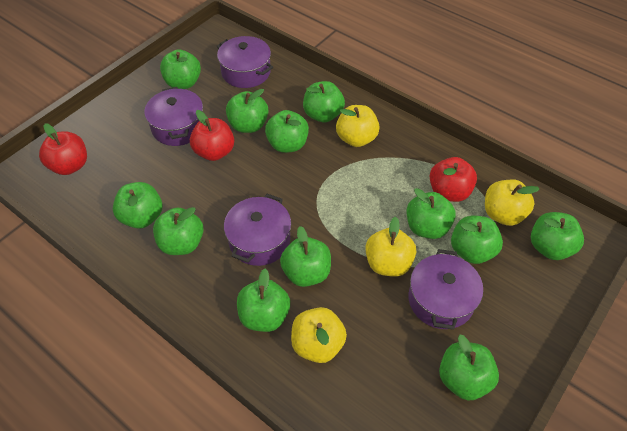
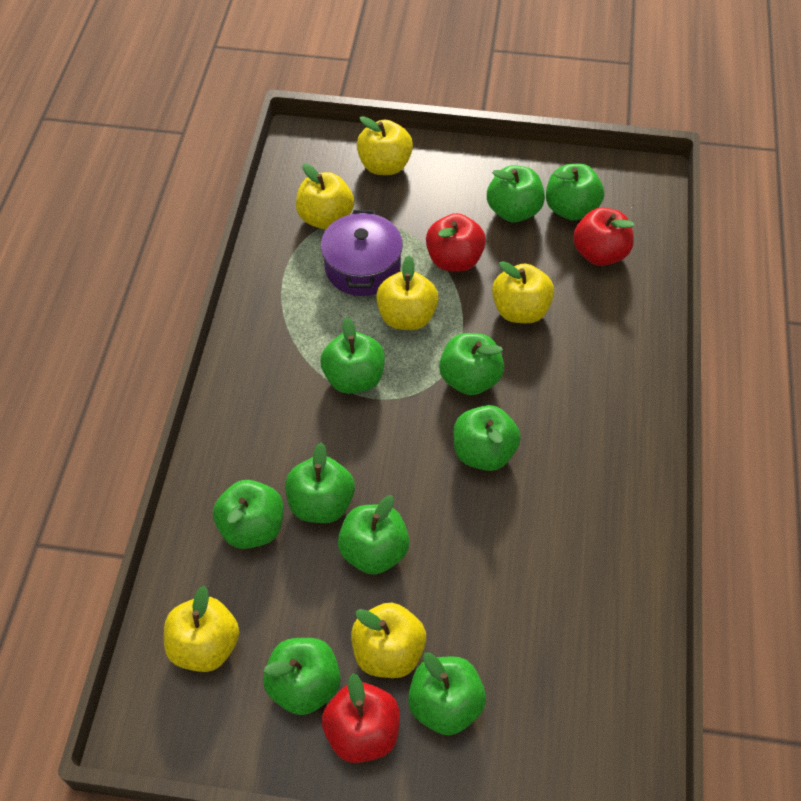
green apple: [113,182,162,229] [153,207,204,255] [160,49,201,89] [226,89,268,133] [237,269,290,332] [265,110,309,153] [280,226,331,287] [303,81,345,122] [406,188,456,239] [439,334,499,400] [451,215,503,264] [531,212,584,260] = 12 -> [213,480,283,549] [263,638,341,715] [285,442,355,523] [320,317,385,394] [338,495,410,575] [408,652,486,735] [439,333,504,395] [453,405,521,471] [487,165,545,222] [546,164,604,221] = 10
purple pot: [144,87,203,146] [216,36,273,88] [224,194,291,266] [408,249,483,330] = 4 -> [321,210,403,296] = 1
yellow apple: [291,307,347,363] [336,105,380,147] [365,216,416,277] [485,179,539,226] = 4 -> [164,586,239,672] [296,163,354,230] [351,603,426,678] [357,116,413,175] [376,256,439,330] [492,261,554,323] = 6

